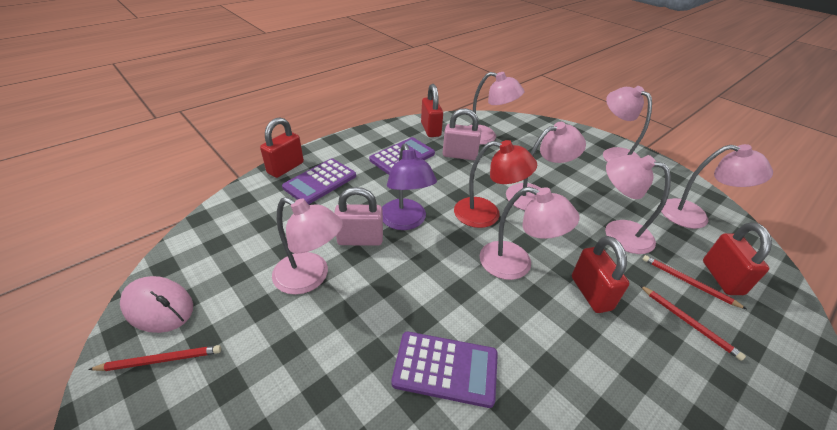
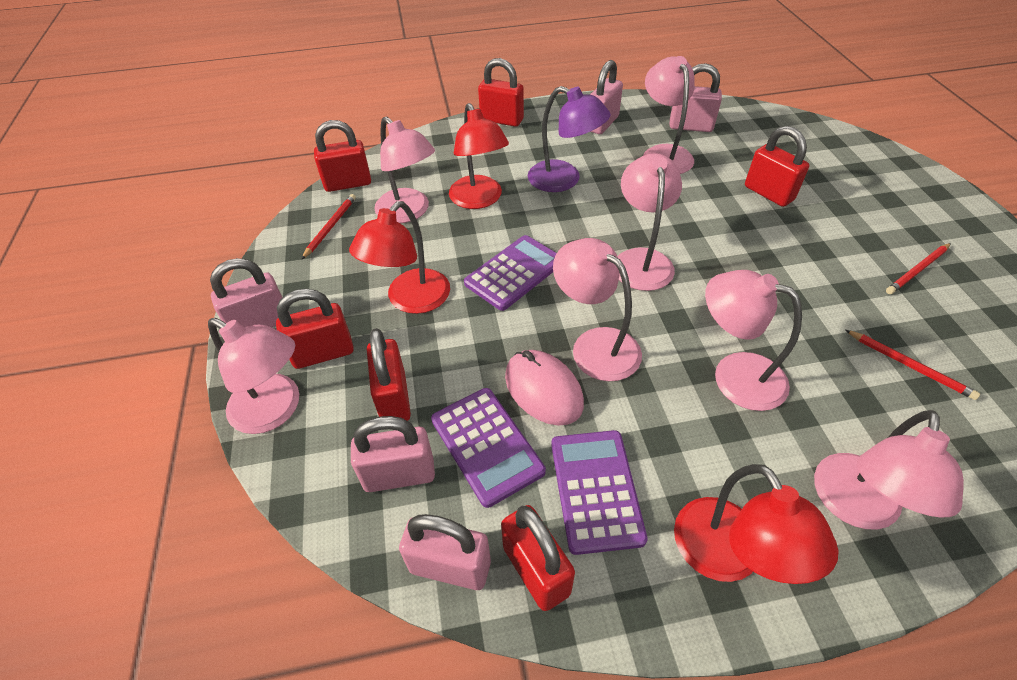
pink padlock: [334,187,383,246] [443,108,481,160] = 2 -> [210,258,290,327] [351,416,435,492] [399,514,491,590] [590,60,623,134] [670,63,722,132] = 5
red lamp: [454,140,537,228] = 1 -> [349,201,450,314] [449,103,509,209] [674,464,839,584] = 3
red padlock: [260,117,304,178] [421,84,443,137] [572,236,629,313] [703,222,772,295] = 4 -> [276,289,354,369] [314,120,371,192] [367,328,411,421] [478,58,524,127] [501,505,575,611] [745,126,809,207] = 6

